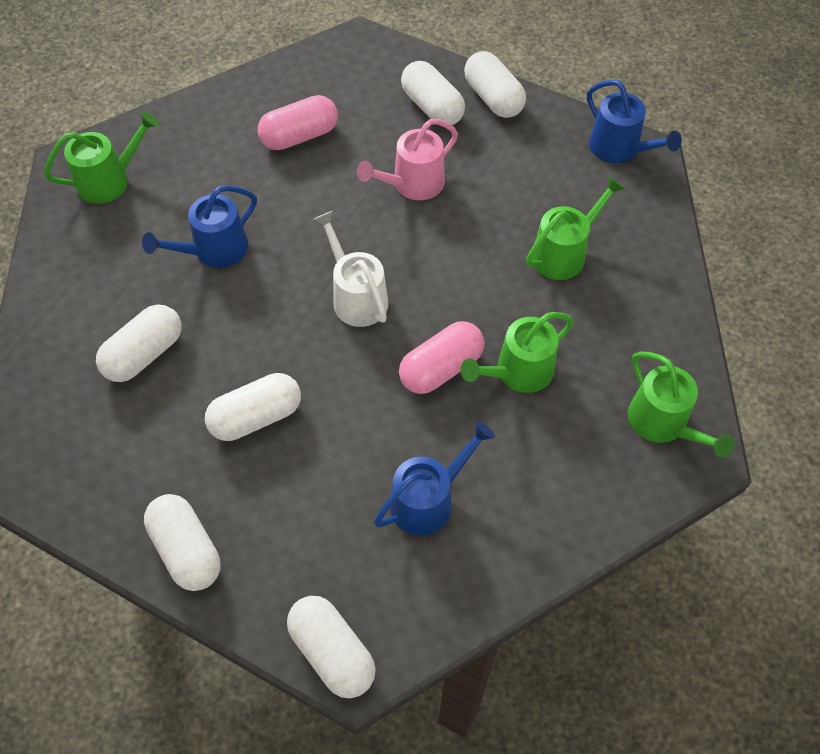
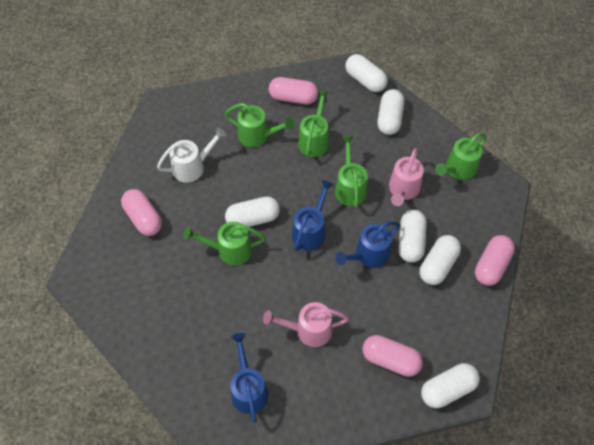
green watering can: [44,111,159,204] [461,312,574,393] [526,176,625,280] [628,351,734,458] = 4 -> [183,221,266,265] [225,103,294,147] [298,90,329,157] [335,136,368,208] [435,133,487,180] = 5
pink capsule: [258,95,338,150] [399,321,484,394] = 2 -> [121,189,162,236] [269,77,318,104] [362,335,423,377] [475,235,515,286] = 4
pink watering can: [357,119,458,200] = 1 -> [263,302,349,347] [389,148,424,206] = 2

